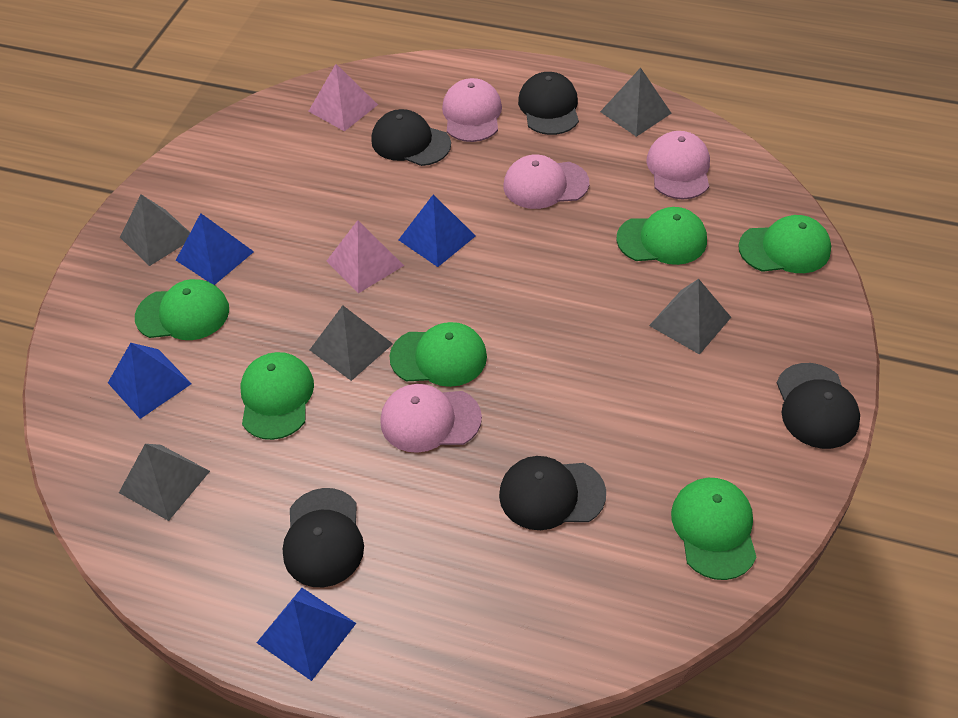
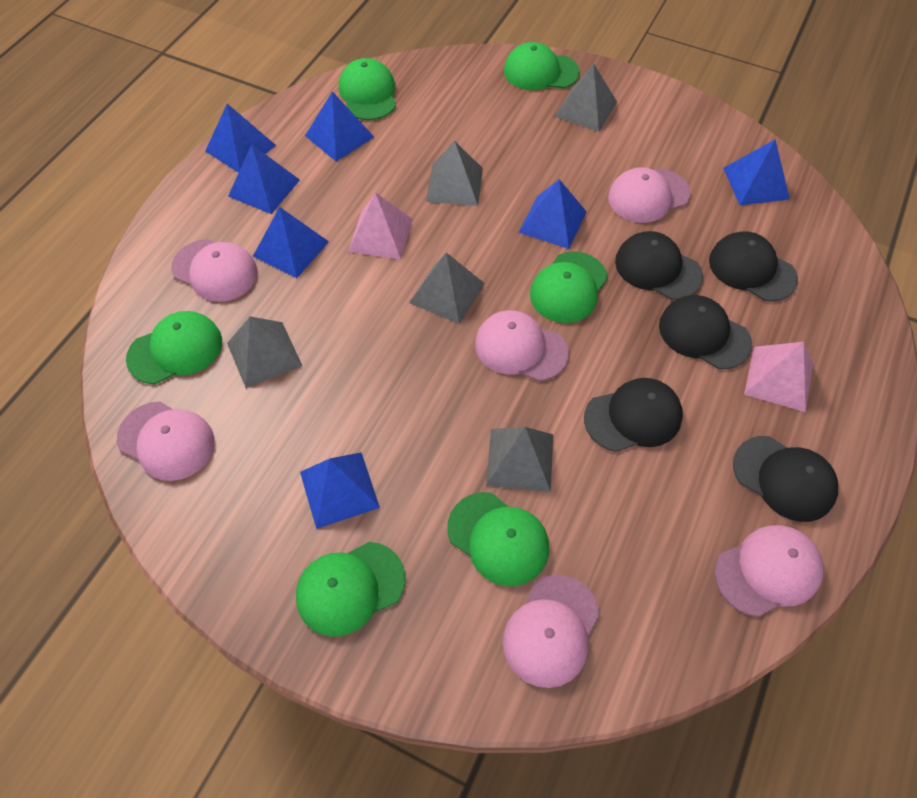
blue pyramid: [108,343,191,419] [176,213,254,285] [257,588,356,681] [399,195,476,267] = 4 -> [205,104,276,173] [228,144,300,214] [253,207,329,278] [300,452,380,529] [305,91,374,161] [518,179,587,249] [723,140,790,205] = 7
pink cap: [380,384,482,453] [442,78,502,142] [503,155,589,209] [646,131,710,199] = 4 -> [117,402,215,481] [171,239,257,302] [475,310,569,381] [503,574,600,688] [608,167,691,223] [714,525,823,617] = 6

